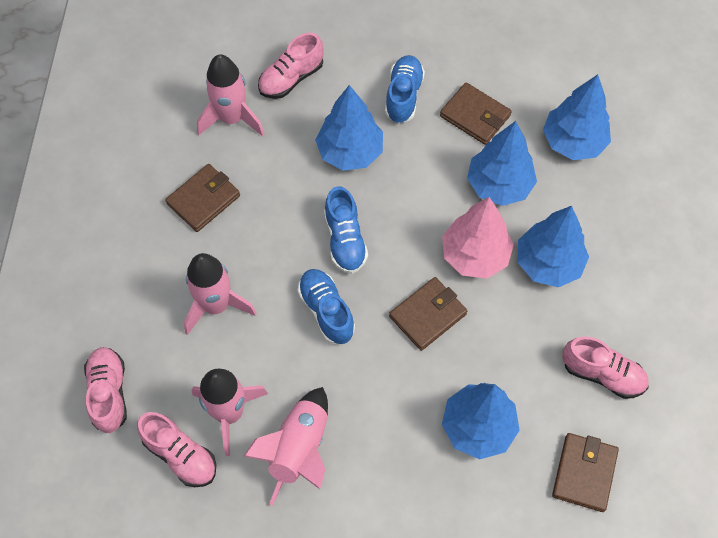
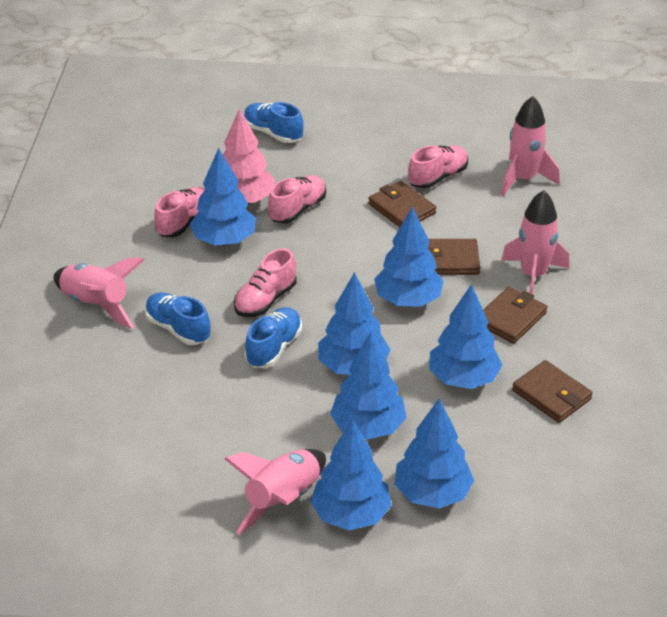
blue tree: [315,85,383,171] [442,383,520,459] [467,121,537,206] [517,206,589,288] [543,74,611,160] = 5 -> [190,148,256,246] [310,419,392,530] [318,272,391,375] [330,332,407,439] [374,206,444,307] [395,399,474,509] [429,284,503,389] = 7

